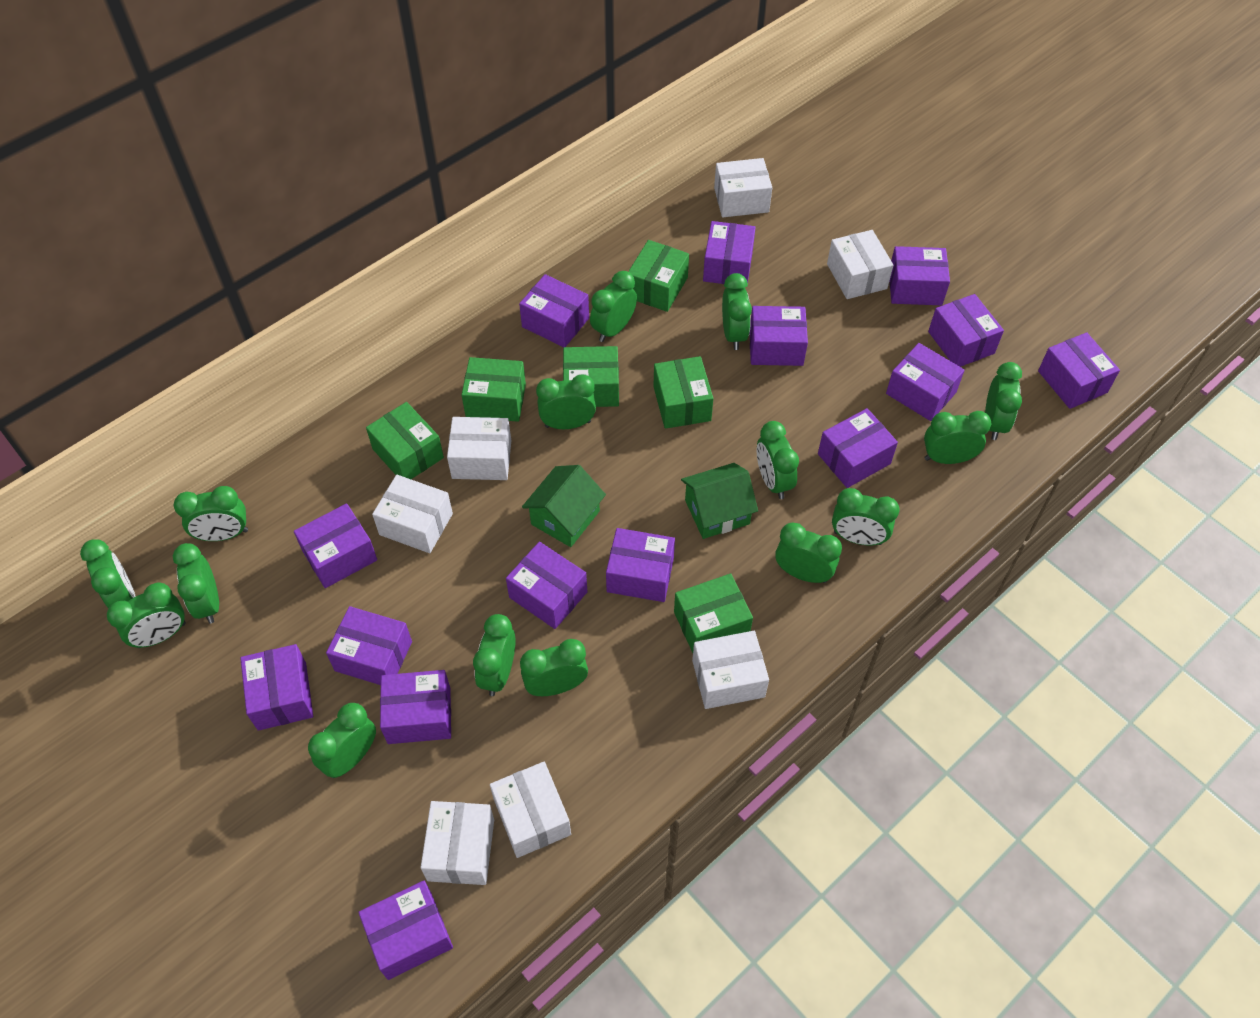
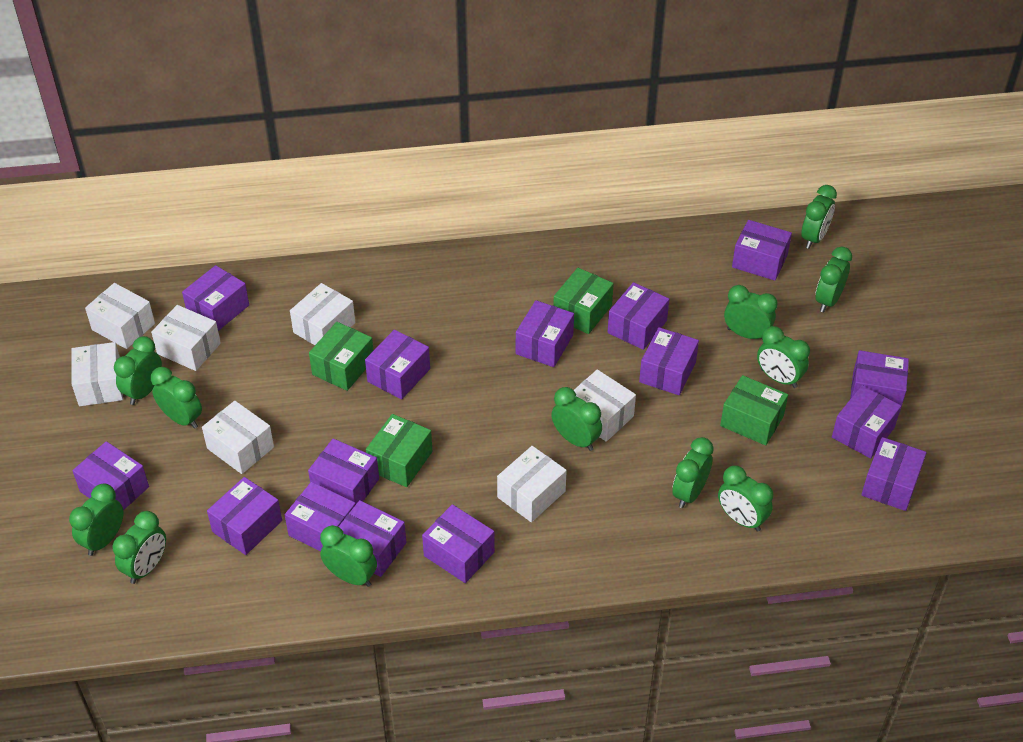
green box: [366,402,444,479] [461,357,526,422] [563,346,619,407] [628,240,689,312] [653,356,713,429] [674,573,753,653] = 6 -> [309,322,373,391] [366,414,432,487] [553,268,614,334] [720,375,788,445] = 4
green clock: [80,539,136,608] [107,583,186,648] [173,543,219,624] [174,486,248,541] [308,703,376,778] [473,614,515,696] [520,639,588,696] [536,375,596,429] [590,271,637,342] [722,273,752,350] [756,421,799,499] [775,523,842,583] [832,488,900,545] [924,411,991,464] [985,362,1022,440] = 15 -> [69,484,124,556] [113,511,166,584] [114,336,162,405] [151,367,202,429] [320,525,377,587] [551,387,602,451] [672,437,714,508] [718,466,773,532] [724,285,778,339] [757,326,810,388] [801,185,837,249] [815,246,852,313] = 12
green house: [522,465,606,547] [681,463,758,539] = 2 -> none = 0

